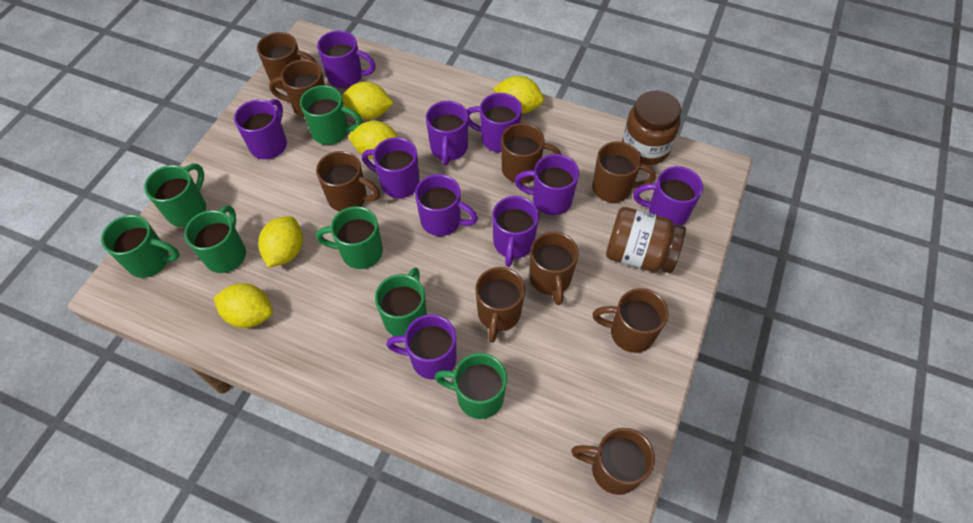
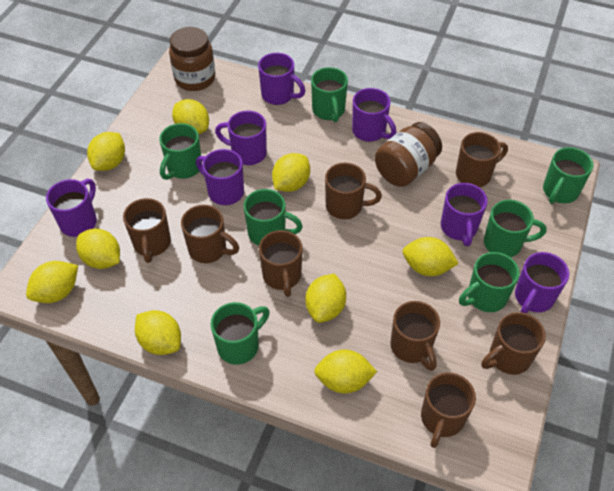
brown mug: [257,32,317,90] [269,59,325,118] [316,151,380,212] [475,267,525,343] [501,123,561,184] [529,232,579,305] [571,428,655,495] [592,141,656,202] [592,288,668,353] = 9 -> [123,198,171,263] [181,205,239,263] [259,230,303,297] [325,163,382,219] [390,301,440,371] [421,372,476,448] [456,132,508,187] [481,312,546,375] = 8
purple mug: [234,99,287,159] [317,30,376,88] [362,137,420,198] [386,314,456,380] [415,174,478,236] [426,101,468,165] [467,93,522,152] [492,196,539,267] [515,154,579,215] [633,166,703,225] = 10 -> [46,179,97,237] [196,149,244,205] [215,111,267,165] [258,53,305,105] [352,88,396,142] [441,183,488,246] [515,252,569,313] = 7
yellow lemon: [213,283,273,328] [258,216,303,268] [342,82,394,119] [348,121,398,159] [493,76,544,114] = 5 -> [26,261,78,303] [76,229,120,269] [87,132,125,171] [135,310,181,355] [172,99,209,134] [272,153,310,192] [305,274,346,323] [314,349,377,394] [402,237,459,276] = 9

